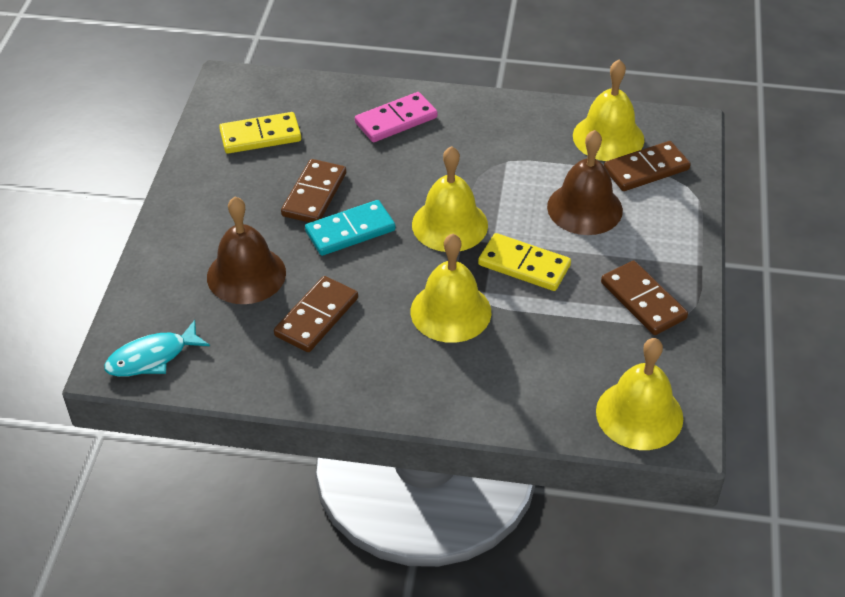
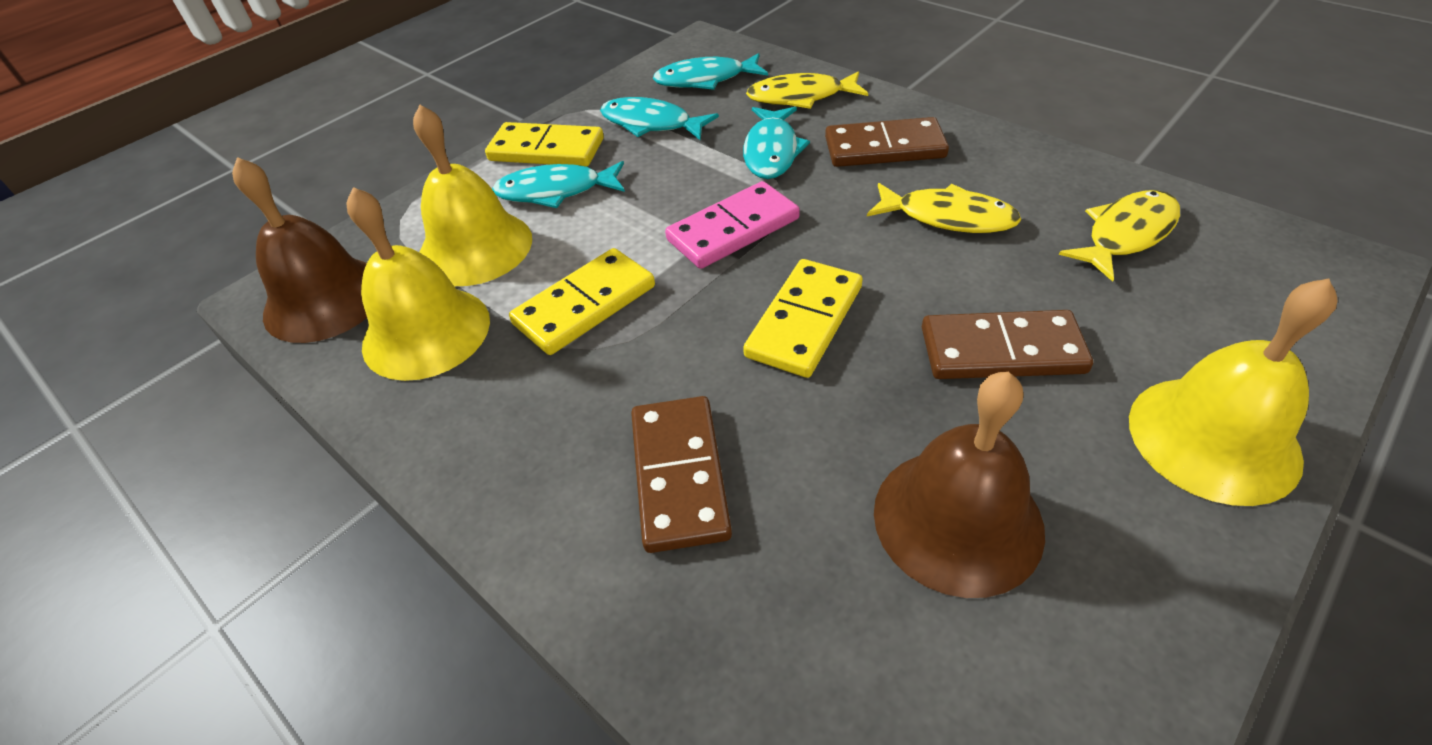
brown domino: [274,276,358,352] [281,159,346,223] [601,260,688,335] [604,141,691,191] = 4 -> [631,396,732,553] [825,117,949,167] [922,310,1093,379] = 3
turquoise domino: [305,200,396,256] = 1 -> none = 0
turquoise fish: [104,320,210,377] = 1 -> [492,161,625,208] [600,97,719,140] [653,53,768,90] [743,107,810,179] = 4
yellow bell: [411,234,491,343] [412,146,488,252] [573,59,644,161] [596,338,683,450] = 4 -> [347,187,490,381] [413,105,532,286] [1129,278,1337,506] = 3
yellow domino: [219,112,301,154] [478,233,571,291] = 2 -> [485,122,604,167] [509,248,655,355] [743,259,863,378] = 3
yellow fish: none = 0 -> [746,71,868,109] [867,183,1021,233] [1059,190,1180,282] = 3

